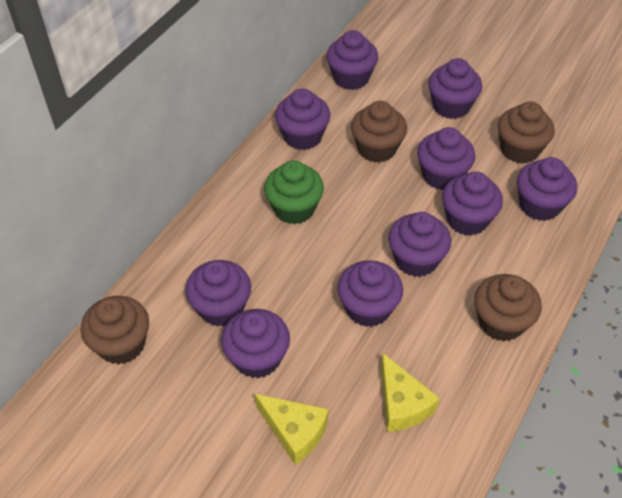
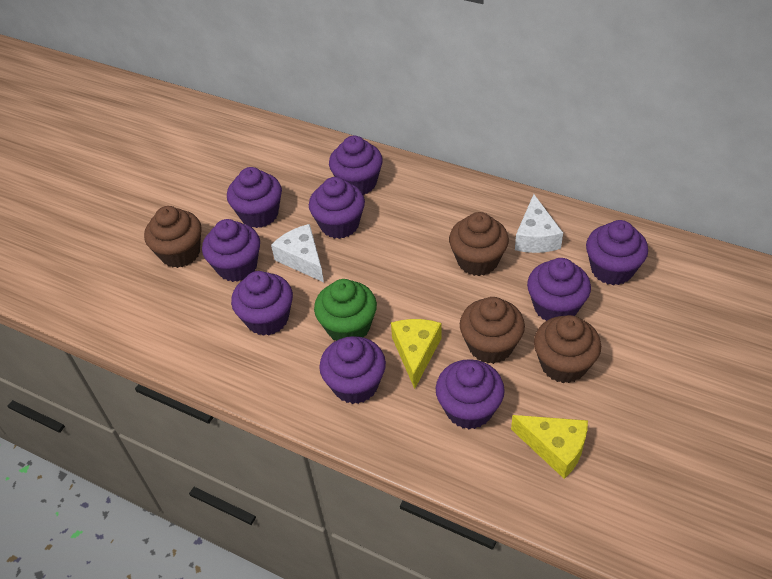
purple cupcake: [185,260,251,327] [221,309,290,378] [275,88,330,150] [326,30,378,90] [337,260,403,327] [388,212,451,277] [417,127,475,190] [428,58,482,119] [442,171,503,235] [517,157,577,221] = 10 -> [202,219,260,282] [227,167,282,228] [231,271,293,336] [309,177,365,239] [319,336,386,404] [329,135,383,195] [436,359,505,429] [527,258,591,321] [586,220,648,285] = 9
white cheese: none = 0 -> [271,224,324,282] [515,194,563,253] = 2

